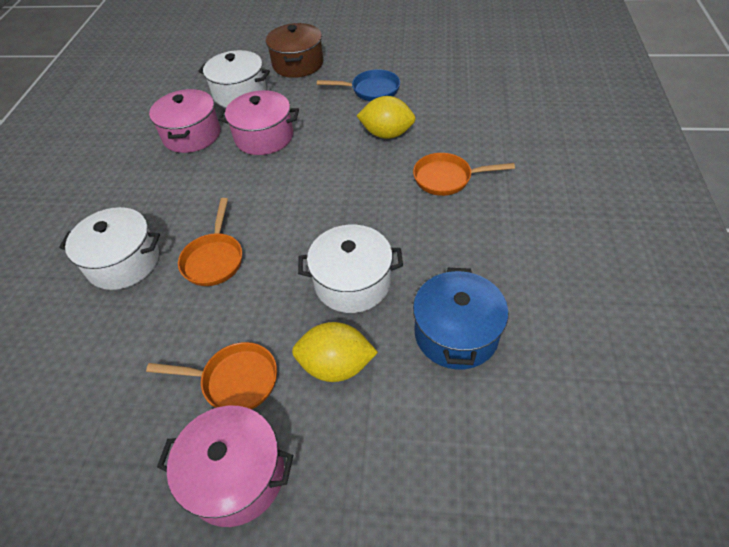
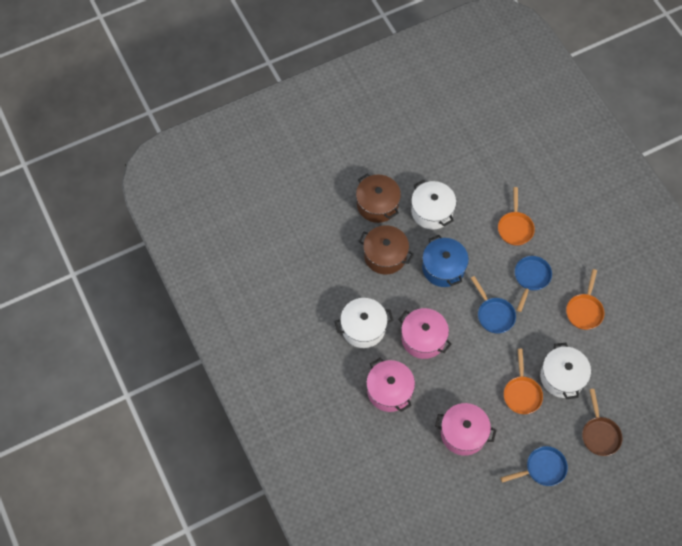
blue pan: [317,69,400,101] = 1 -> [471,276,516,334] [500,446,568,486] [515,256,552,312] = 3
brown pan: none = 0 -> [582,389,622,456] = 1
brown pot: [266,23,323,78] = 1 -> [356,173,401,223] [359,225,414,275] = 2
yellow lemon: [292,322,378,382] [357,96,416,139] = 2 -> none = 0

